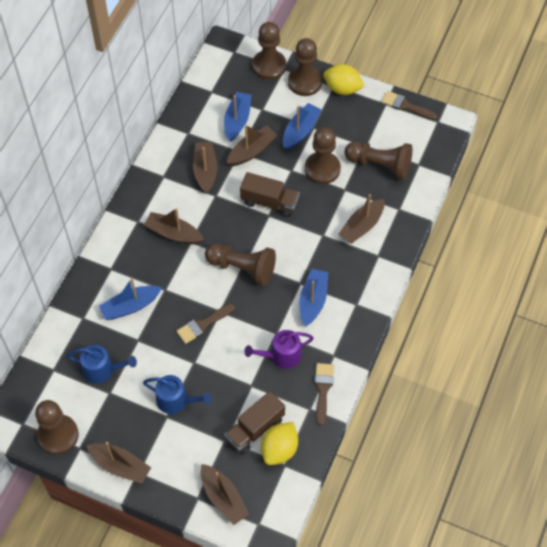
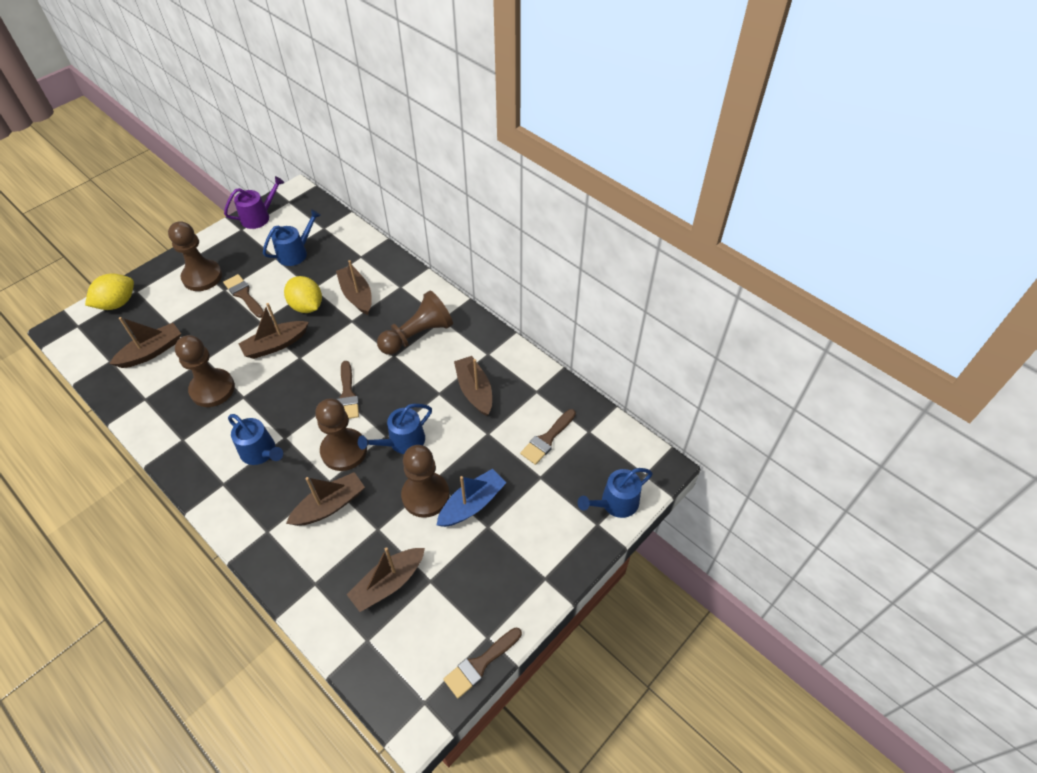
blue boat: [99,278,162,320] [224,92,252,142] [283,103,321,150] [299,269,328,327] = 4 -> [437,469,507,527] = 1
blue watering can: [67,345,137,384] [143,375,212,414] = 2 -> [228,414,283,465] [263,209,321,266] [358,404,432,454] [578,468,653,518] = 4
brown brush: [176,303,235,344] [315,363,334,426] [381,91,438,120] = 3 -> [223,274,264,318] [337,361,359,419] [443,627,522,698] [520,409,576,465] = 4
brown pawn: [35,400,79,455] [205,243,276,286] [252,22,286,80] [288,38,322,96] [305,127,341,184] [344,141,412,180] = 6 -> [168,221,222,291] [175,335,235,407] [315,398,367,471] [377,290,453,355] [401,445,450,518] = 5
brown truck: [224,391,285,455] [240,172,300,217] = 2 -> none = 0

